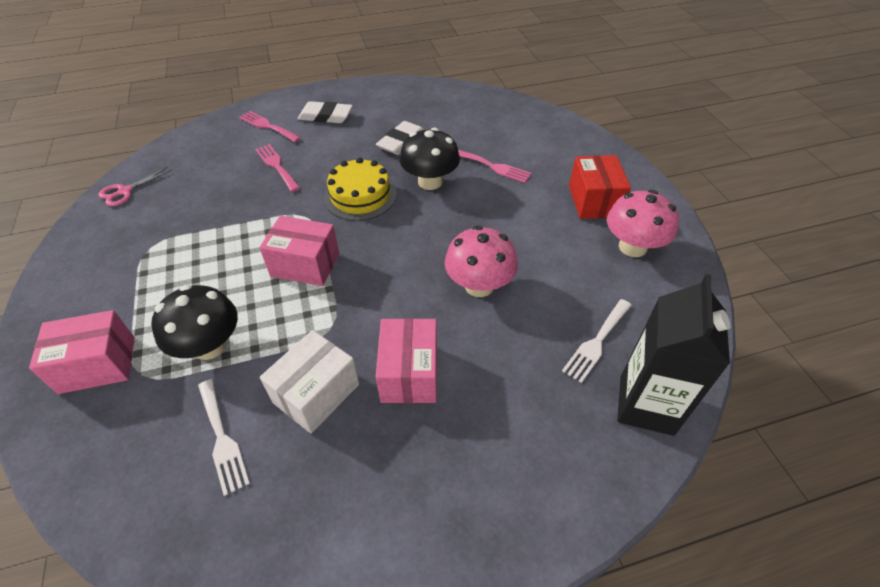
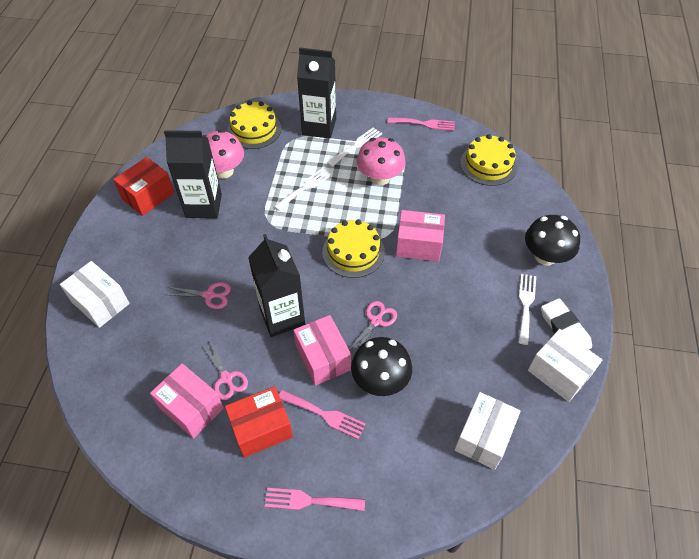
black carton: [617,274,730,436] = 1 -> [164,130,222,218] [248,234,305,337] [297,47,336,139] = 3
pink scissors: [99,167,172,206] = 1 -> [166,282,231,309] [202,341,248,400] [349,301,397,350] = 3
red box: [569,155,631,219] = 1 -> [113,157,174,216] [225,386,293,458] = 2
white box: [260,330,359,433] = 1 -> [60,261,130,328] [455,392,521,470] [528,329,602,402] = 3
white eraser: [298,101,353,123] [376,121,425,155] = 2 -> [541,298,592,349] = 1
white fork: [198,379,250,496] [562,299,632,383] = 2 -> [274,167,333,211] [327,127,382,167] [518,274,536,345] = 3
yellow cake: [324,157,397,221] = 1 -> [227,101,281,149] [322,219,385,278] [460,134,517,186] = 3

